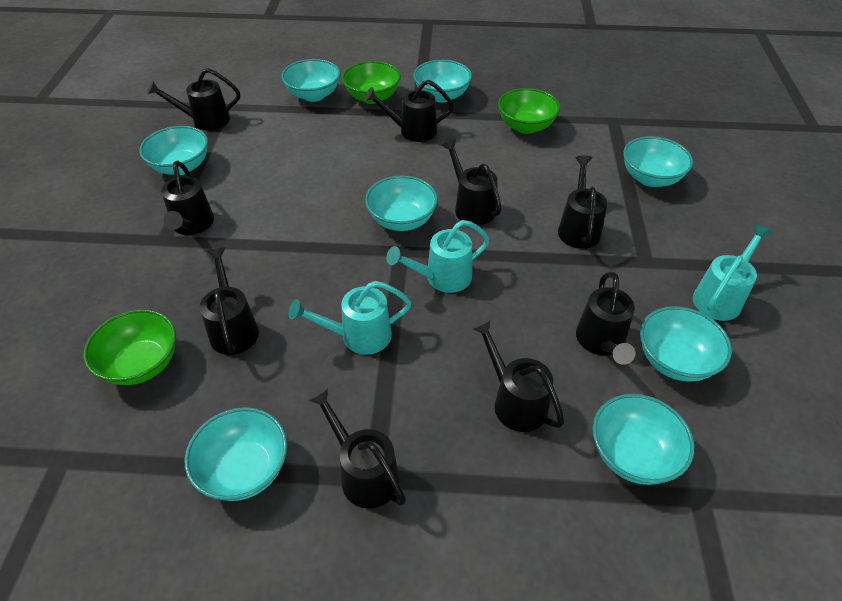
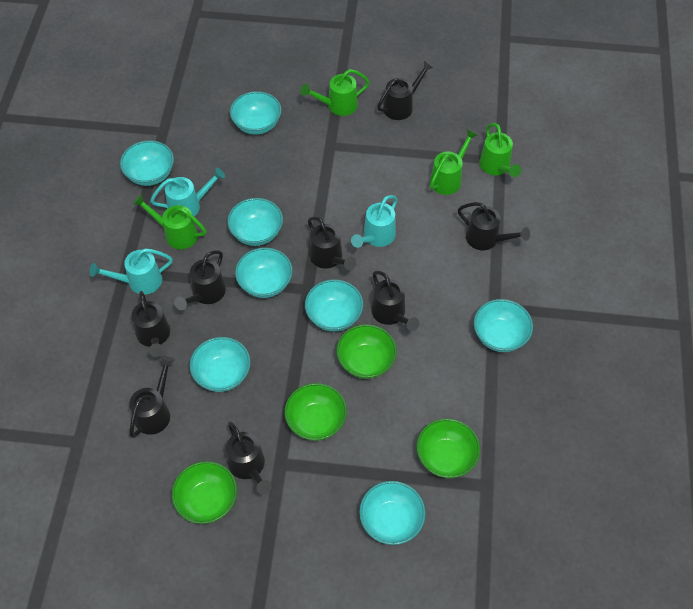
black watering can: [147,68,240,130] [161,161,214,235] [200,247,259,355] [308,387,406,509] [364,80,454,142] [441,139,502,225] [471,319,564,432] [558,156,608,249] [576,272,635,365] = 9 -> [129,356,175,438] [131,291,170,357] [174,250,226,310] [226,421,272,495] [308,216,356,270] [371,271,419,331] [377,61,434,120] [458,202,530,250] = 8
green bowl: [83,309,176,385] [342,61,401,104] [498,88,560,134] = 3 -> [172,461,237,524] [285,383,347,441] [336,324,397,379] [417,419,480,478] = 4
green watering can: none = 0 -> [133,194,206,249] [301,69,370,116] [430,129,477,195] [479,123,521,177] = 4

